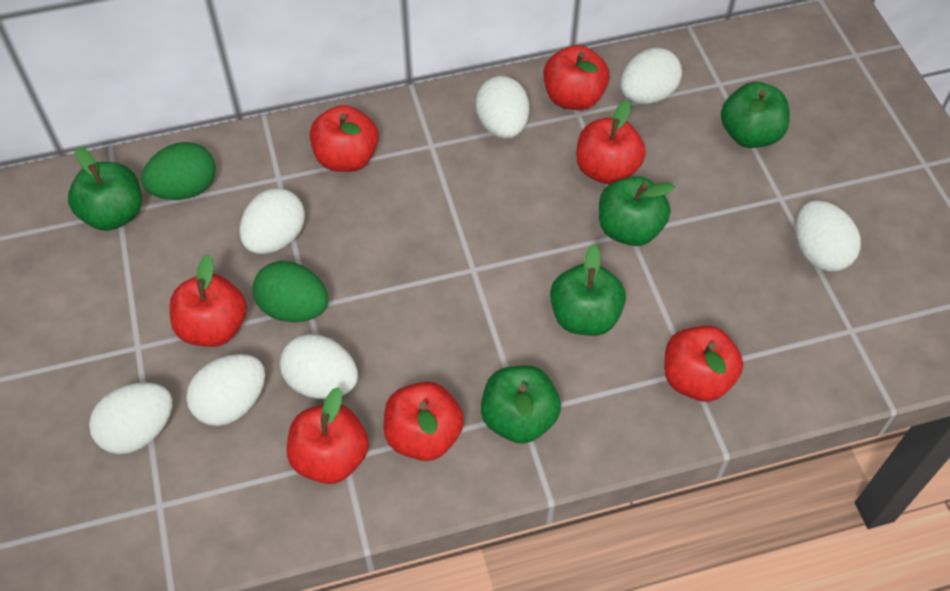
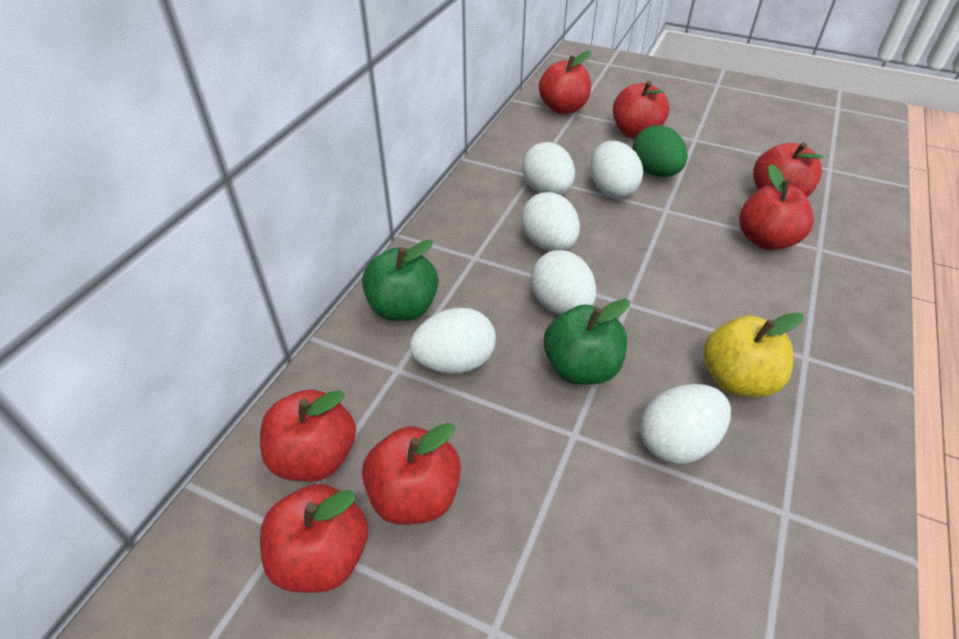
green apple: [68,147,142,231] [481,365,561,444] [550,244,626,336] [599,176,675,246] [721,82,790,148] = 5 -> [362,239,438,321] [544,299,630,385] = 2
green egg: [141,142,216,200] [252,261,328,322] = 2 -> [632,125,688,177] = 1
white egg: [89,382,172,454] [186,354,265,426] [239,188,305,254] [280,334,358,399] [476,76,529,138] [621,48,682,104] [796,200,861,272] = 7 -> [410,308,496,374] [521,192,580,251] [522,142,575,195] [531,250,596,315] [591,141,643,198] [640,384,731,464] = 6
yellow apple: none = 0 -> [703,312,804,397] = 1

